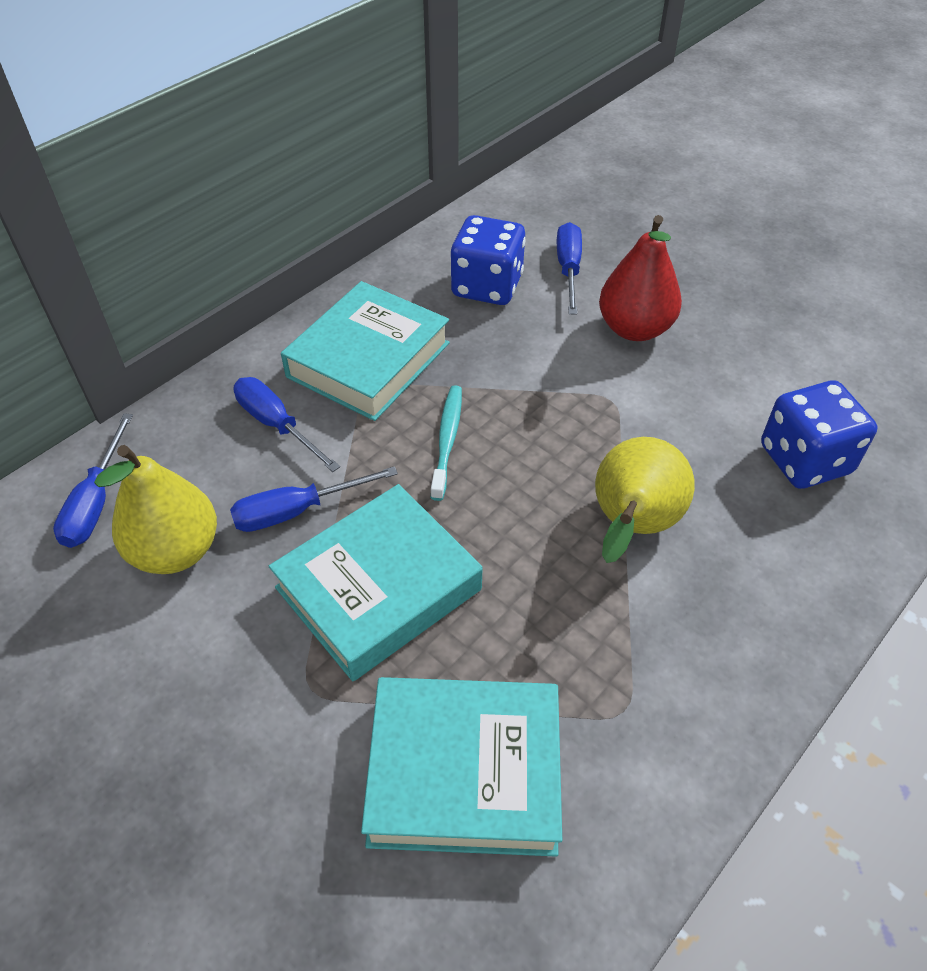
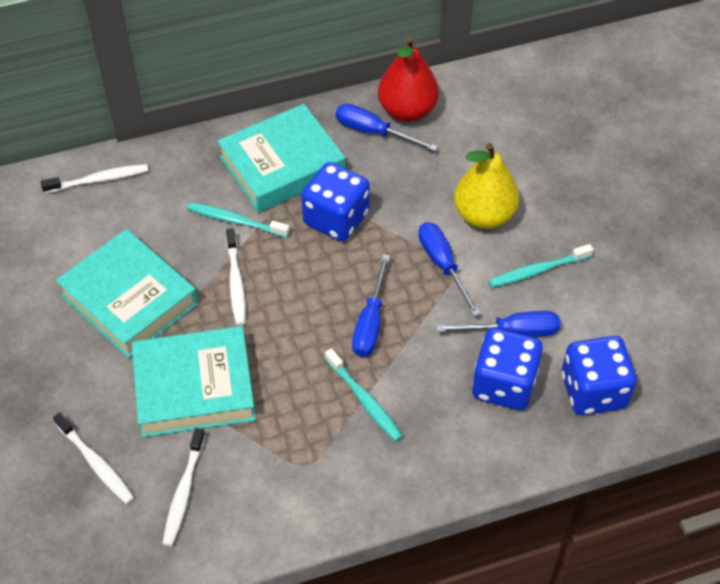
blue dice: [451,215,526,305] [761,380,877,489] = 2 -> [301,162,370,242] [472,328,543,410] [562,336,637,416] = 3
turquoise toothbrush: [431,385,462,501] = 1 -> [187,202,290,238] [325,348,403,442] [488,244,593,288] = 3
white toothbrush: none = 0 -> [41,164,148,193] [53,412,134,504] [162,428,205,546] [226,228,246,326] = 4
yellow pear: [94,445,217,574] [595,437,695,563] = 2 -> [454,143,519,229] = 1

